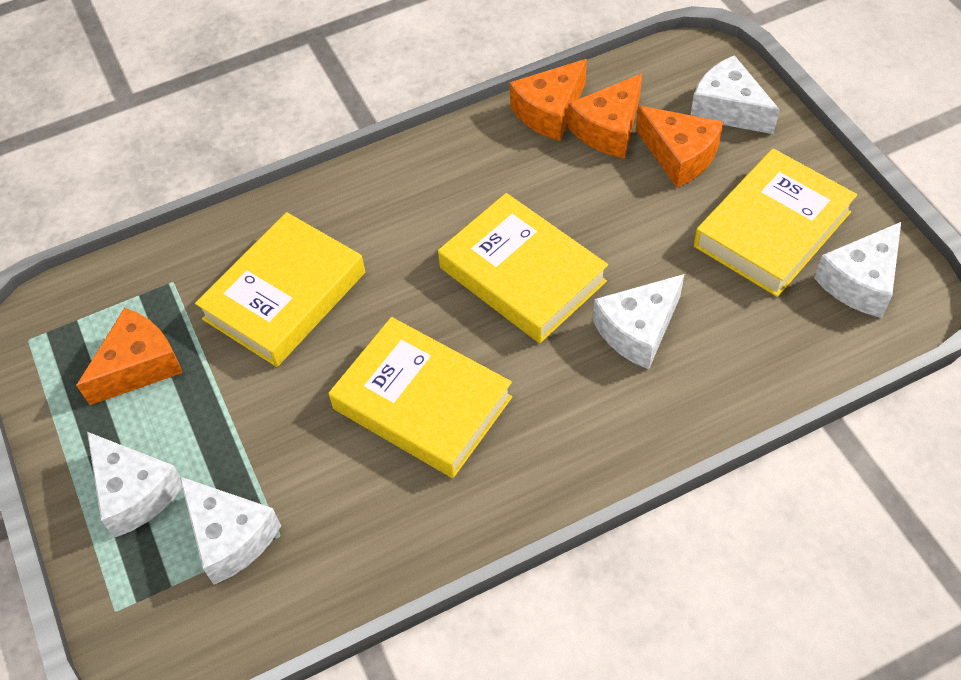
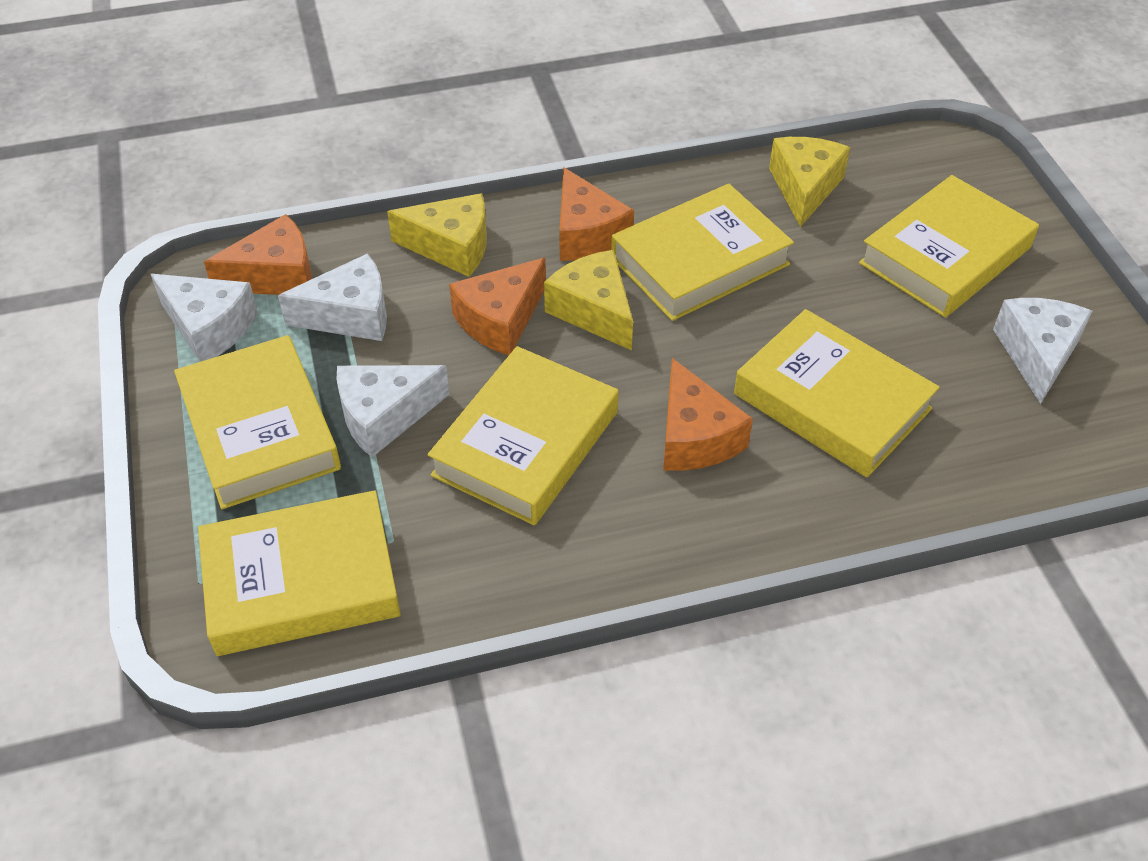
white cheese: [87,432,182,537] [180,477,281,584] [593,274,684,369] [691,55,780,134] [814,222,901,318] = 5 -> [151,274,258,362] [278,253,387,341] [337,365,449,458] [993,298,1092,404] = 4
yellow book: [195,212,365,367] [329,317,512,478] [438,193,608,343] [694,149,857,297] = 4 -> [174,335,341,509] [198,490,401,656] [427,346,619,525] [611,184,794,321] [734,309,940,478] [859,175,1039,318] = 6
yellow cheese: none = 0 -> [387,193,487,277] [544,250,633,351] [769,137,850,227] = 3

